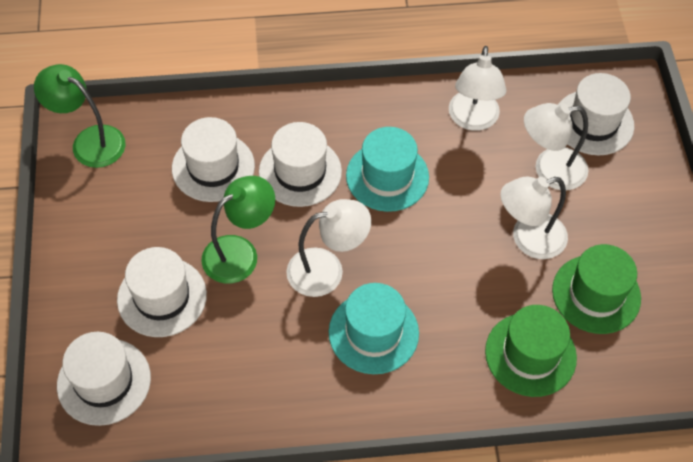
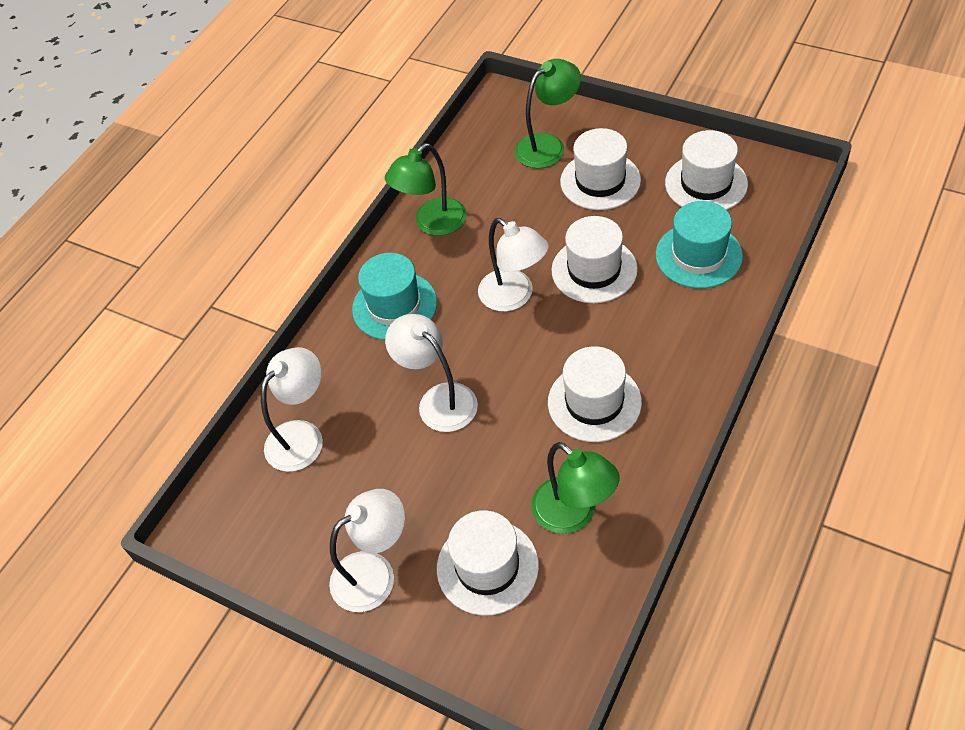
green hat: [485,305,577,397] [552,244,641,334] = 2 -> none = 0
green lamp: [34,64,125,168] [201,176,275,284] = 2 -> [385,143,467,236] [515,59,581,168] [531,442,619,534] = 3

